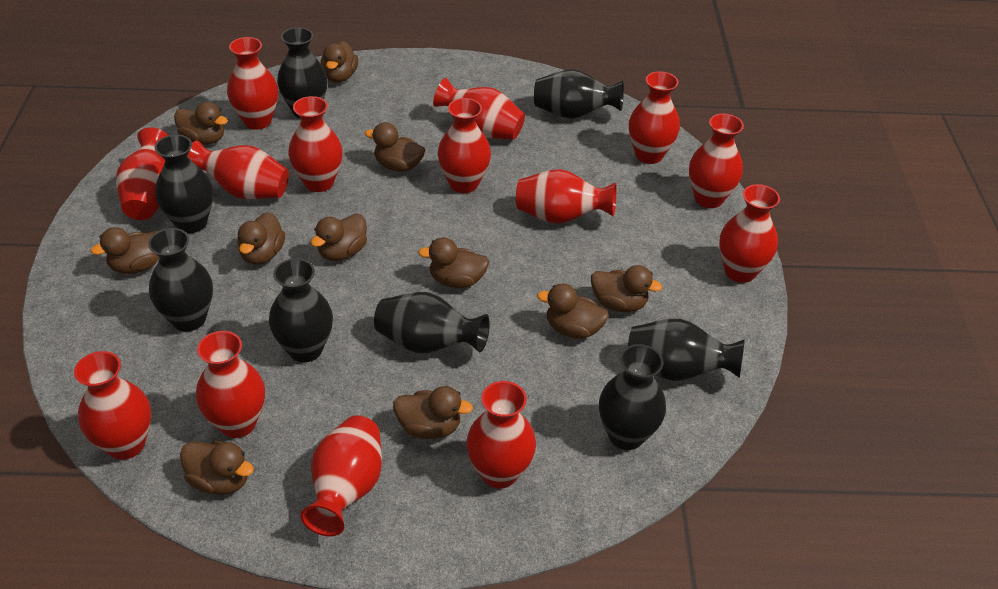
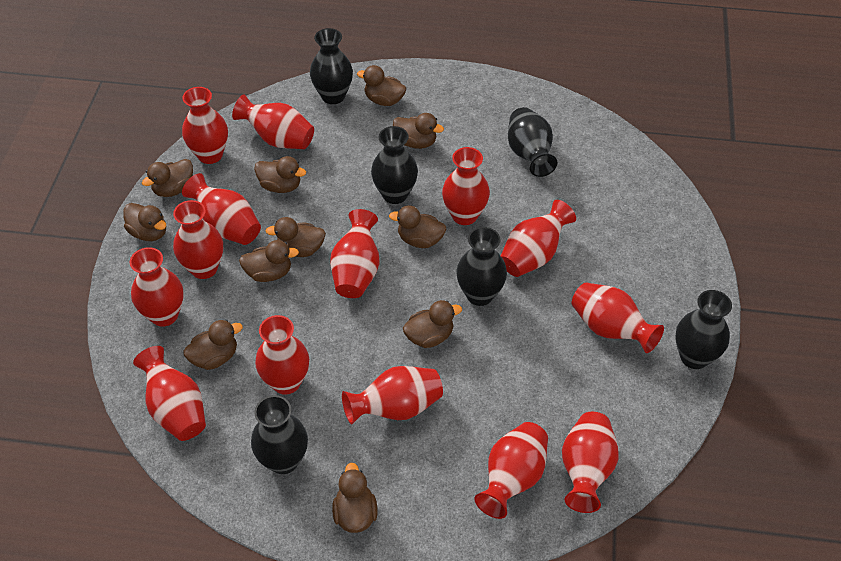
black vase: [148,228,213,332] [155,135,213,233] [269,258,333,362] [277,27,328,118] [374,292,490,353] [534,69,624,119] [599,344,666,450] [628,319,745,381] = 8 -> [251,395,308,474] [310,28,353,104] [371,126,418,204] [456,227,507,306] [508,107,557,177] [675,290,732,369] = 6

